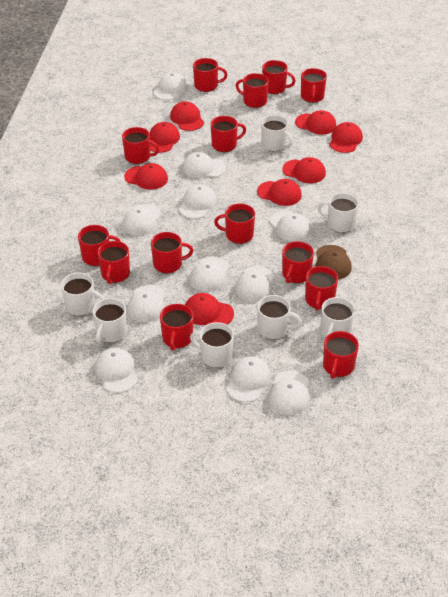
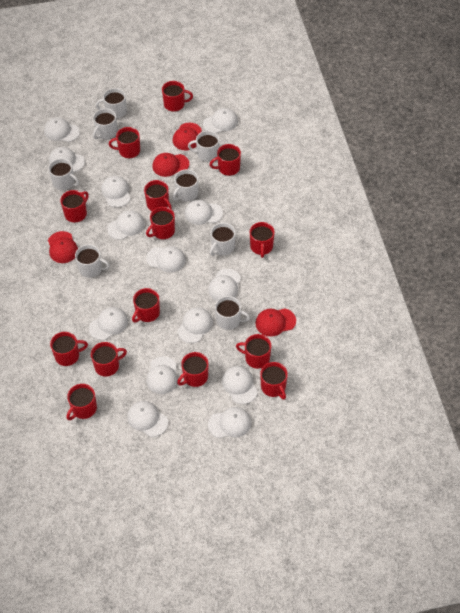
brown cap: [316,245,352,279] = 1 -> none = 0
red cap: [124,163,168,190] [149,122,180,153] [170,101,204,131] [185,293,234,325] [257,179,302,206] [282,157,326,183] [295,110,336,135] [329,122,363,153] = 8 -> [48,231,78,263] [152,153,189,177] [173,123,202,150] [255,308,296,337] = 4
white cap: [95,348,138,393] [122,204,161,235] [127,285,165,322] [153,72,188,100] [179,184,217,219] [182,152,226,178] [190,257,229,292] [227,356,271,402] [235,266,274,302] [269,371,310,415] [270,211,311,242] = 11 -> [44,117,80,142] [49,147,85,172] [89,307,128,340] [101,176,131,207] [107,211,145,240] [127,401,168,437] [146,246,186,272] [146,356,178,394] [177,307,213,343] [185,200,223,225] [203,108,238,133] [208,269,241,301] [208,407,252,438] [222,366,258,404] = 14
white mug: [61,272,104,316] [93,298,127,344] [190,322,234,368] [257,295,302,339] [261,115,293,151] [318,193,359,233] [320,297,355,338] = 7 -> [49,158,79,190] [75,244,110,278] [93,108,118,140] [96,88,127,119] [172,169,198,202] [188,131,219,162] [210,223,236,256] [215,296,250,330] = 8

